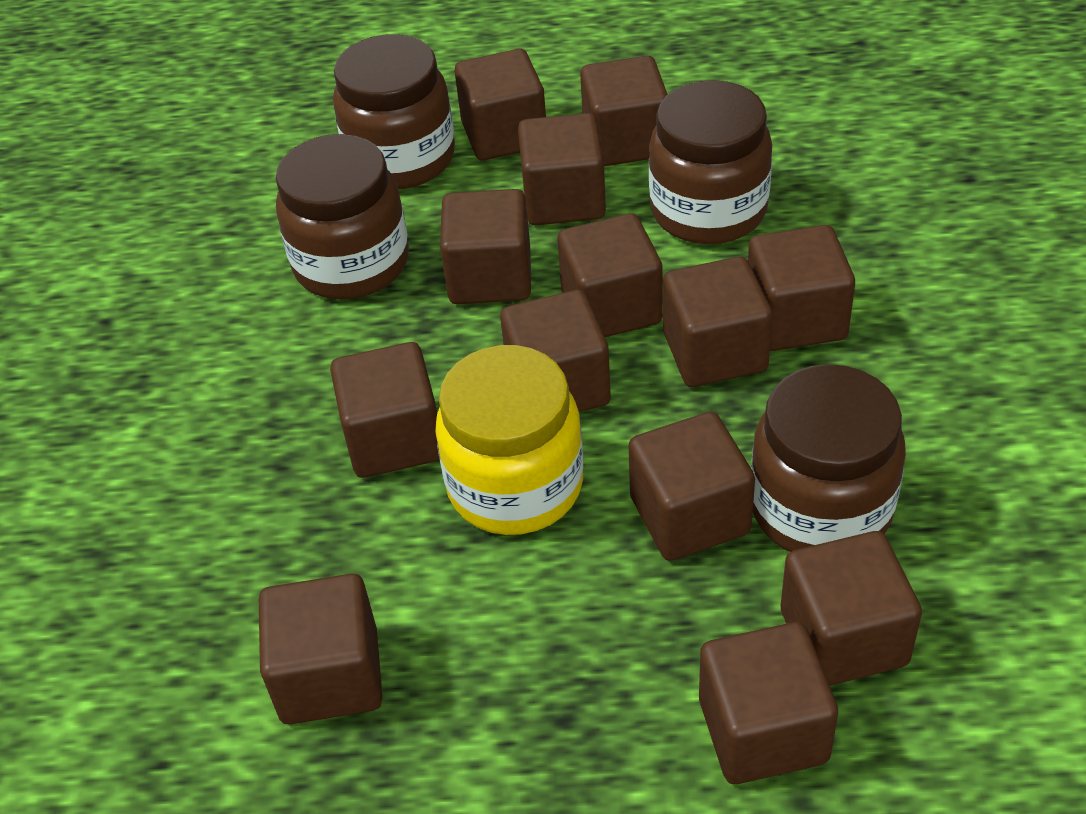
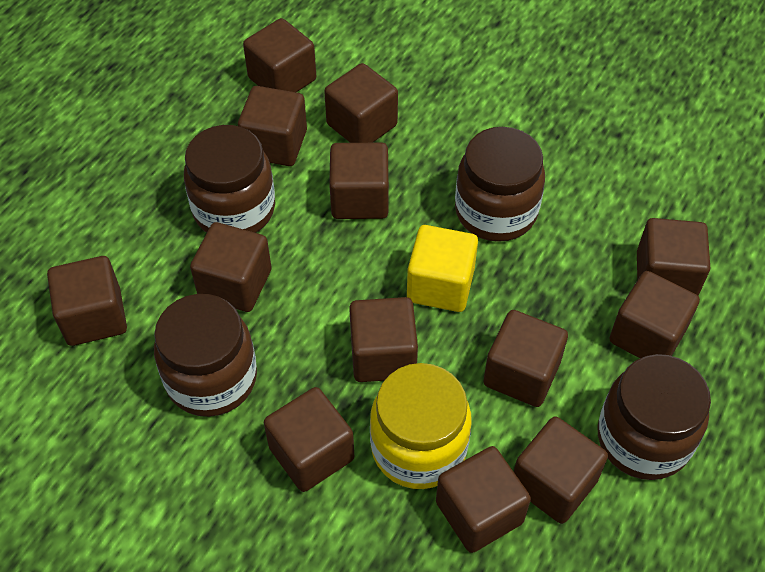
yellow cube: none = 0 -> [407,225,478,312] = 1

